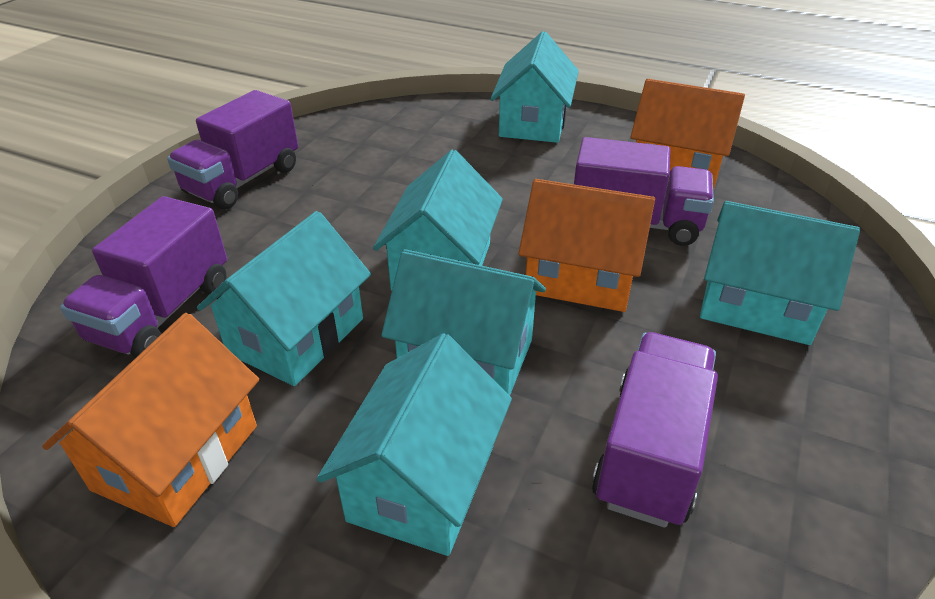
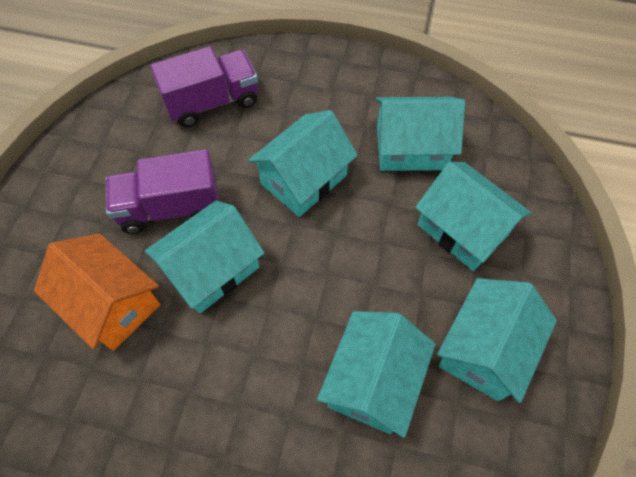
orange house: [42,313,259,527] [518,179,655,312] [630,79,745,190] = 3 -> [34,234,160,351] = 1
purple truck: [60,196,227,358] [167,90,298,209] [574,137,714,246] [592,332,718,528] = 4 -> [106,149,219,234] [150,46,258,127] = 2

